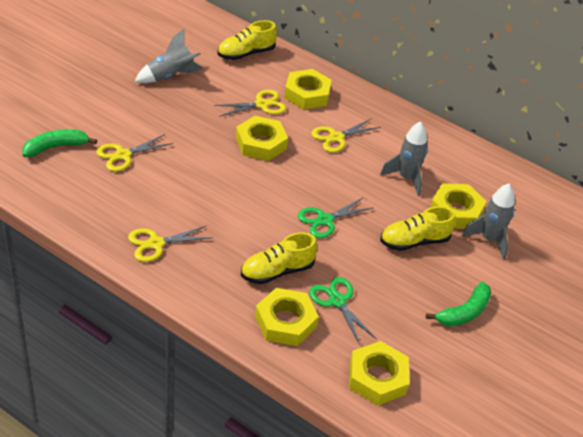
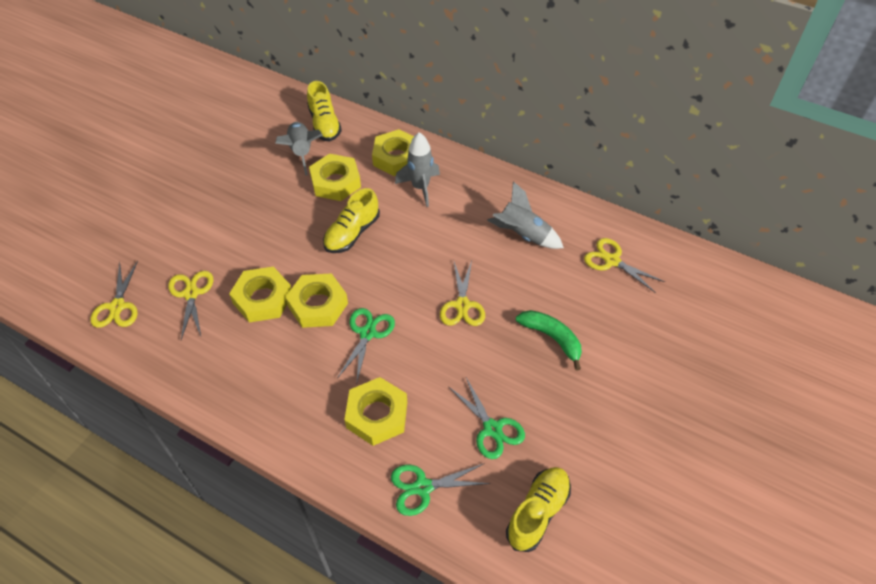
green banana: [22,129,97,157] [426,282,491,326] = 2 -> [516,310,582,371] = 1
green scissors: [298,197,373,238] [309,277,377,345] = 2 -> [338,308,395,381] [391,463,491,516] [448,376,525,459] = 3

